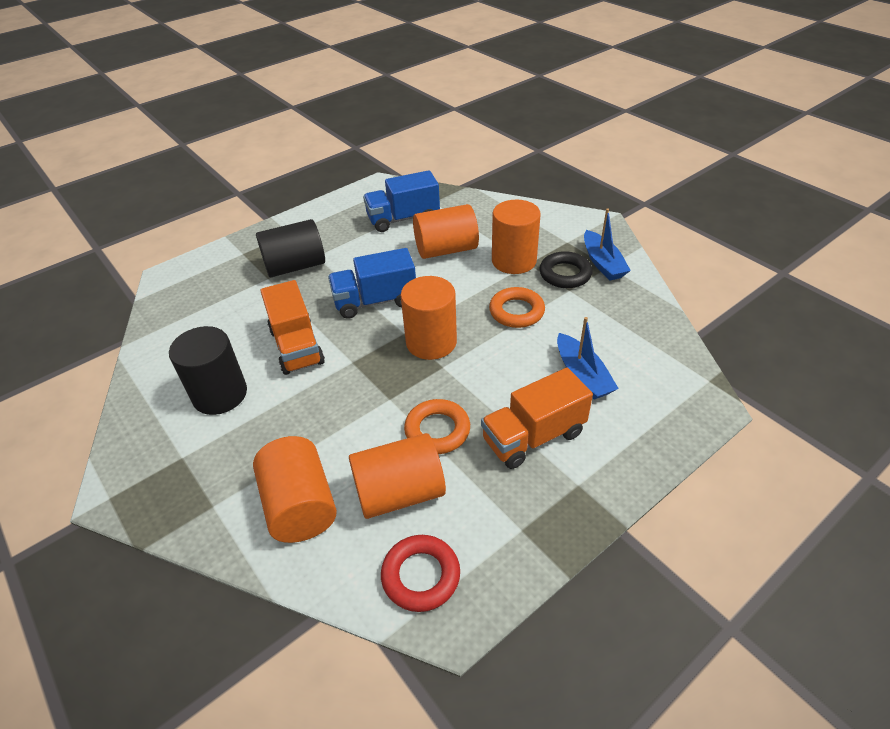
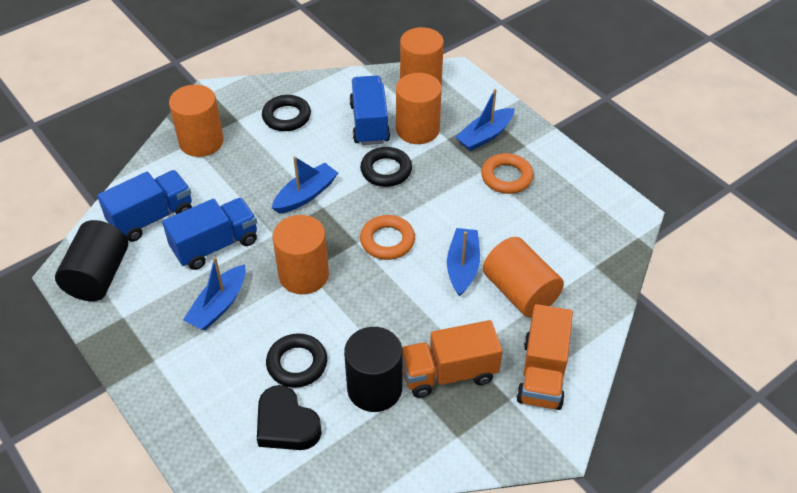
black heart: none = 0 -> [257,385,322,450] = 1
black ring: [539,251,593,288] = 1 -> [262,95,311,131] [266,333,327,388] [360,147,412,187] = 3
blue boat: [557,317,619,400] [584,209,631,280] = 2 -> [183,257,246,330] [272,156,338,214] [447,228,480,297] [455,89,514,151] = 4
blue truck: [328,248,416,319] [363,170,440,232] = 2 -> [97,170,192,242] [162,198,257,270] [349,76,390,145] = 3
red ring: [381,535,460,612] = 1 -> none = 0

